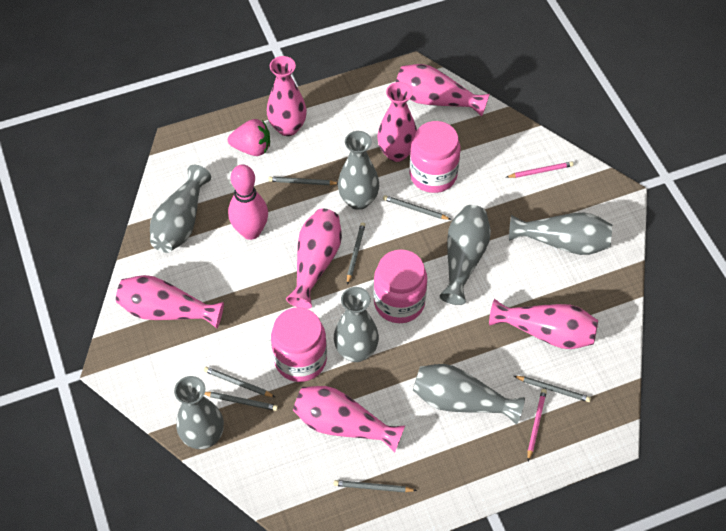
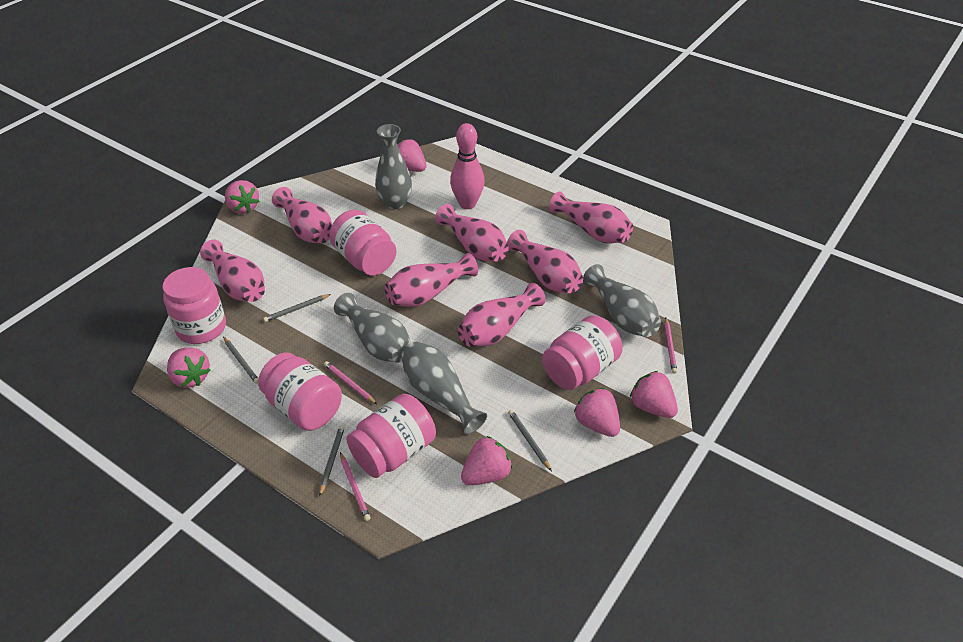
grey pencil: [204,367,275,397] [204,392,278,411] [268,177,338,185] [334,480,417,492] [347,222,365,285] [383,195,451,220] [514,376,591,402] = 7 -> [223,337,258,384] [263,294,331,322] [319,425,345,497] [508,410,552,471] = 4
grey vase: [150,165,211,253] [174,376,224,449] [334,287,379,362] [338,131,379,210] [413,364,525,425] [439,205,491,305] [509,213,612,255] = 7 -> [334,293,411,363] [375,124,412,209] [401,341,487,434] [583,264,661,337] = 4
pink jar: [271,307,327,382] [373,249,427,323] [410,121,460,193] = 3 -> [162,267,226,344] [258,352,342,431] [329,210,396,276] [347,394,436,478] [542,315,623,390] = 5
pink pencil: [507,161,574,178] [528,389,547,461] = 2 -> [324,361,377,404] [340,452,371,521] [664,317,677,374] = 3
pink strawberry: [228,119,270,156] = 1 -> [167,347,211,388] [225,180,259,214] [398,139,426,172] [461,436,512,485] [574,388,620,437] [630,371,678,418] = 6

